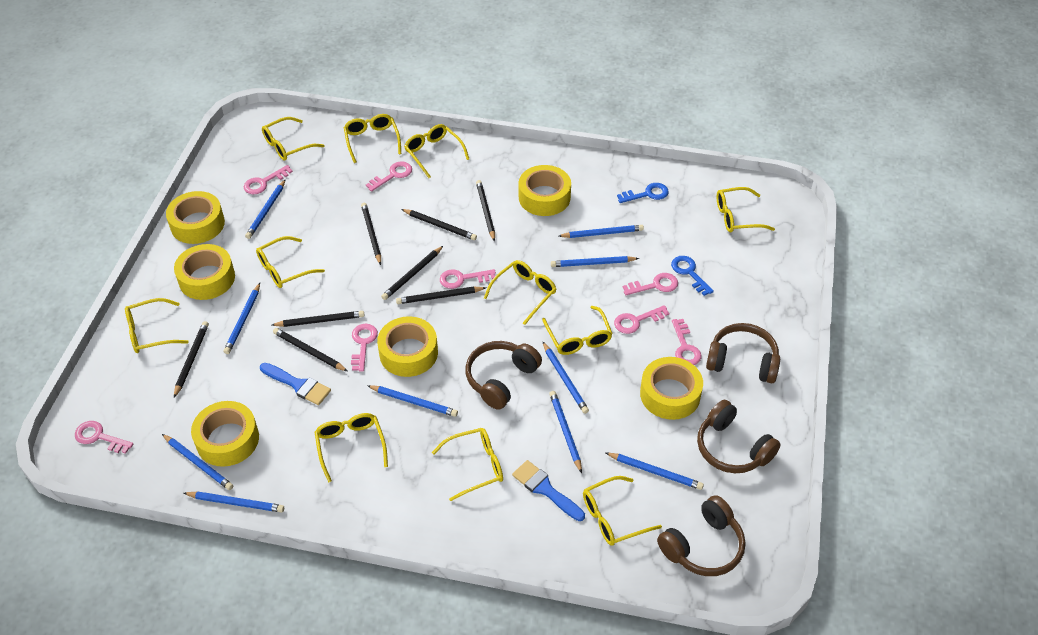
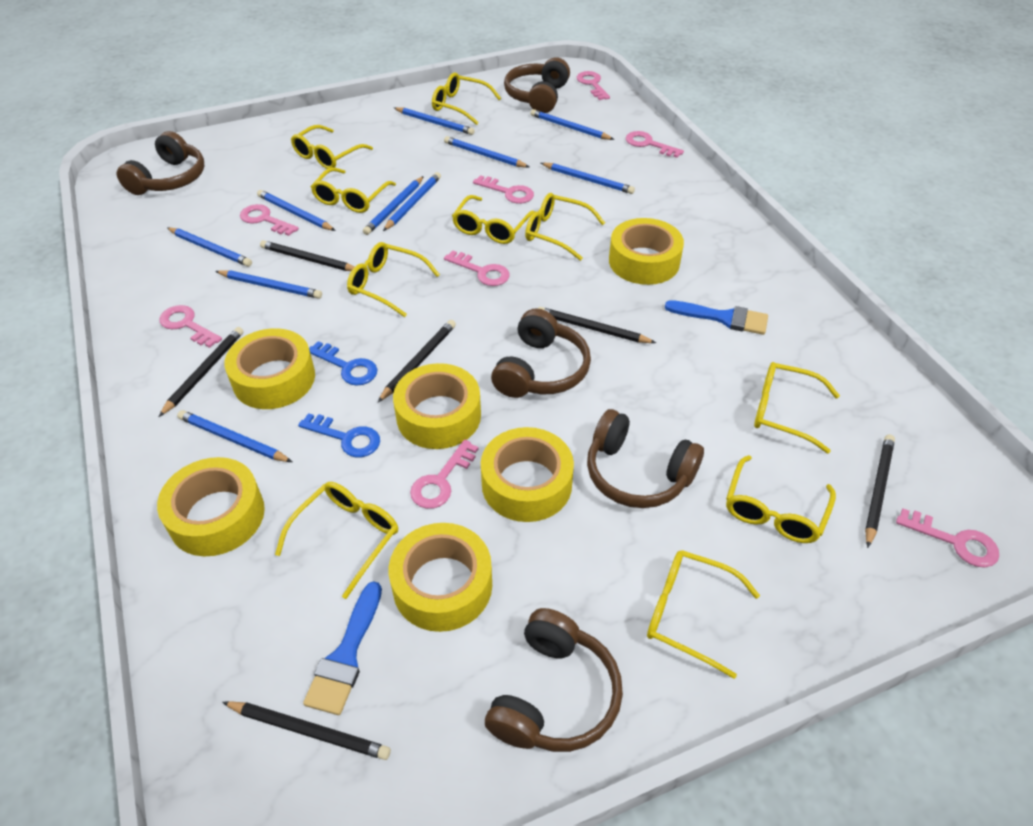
black pencil: [174,321,209,398] [272,311,364,327] [273,328,347,371] [361,203,381,265] [381,246,443,300] [396,286,486,304] [401,209,477,240] [476,180,495,242] = 8 -> [159,327,244,417] [222,701,391,760] [260,240,354,271] [378,320,456,402] [538,307,656,343] [865,434,895,548] = 6
brown headphones: [466,341,542,410] [657,495,745,576] [697,400,781,473] [706,323,780,383] = 4 -> [117,131,204,195] [485,608,623,752] [491,308,591,398] [504,58,570,113] [587,409,704,508] = 5
yellow glasses: [125,298,189,353] [256,236,325,288] [262,117,325,161] [315,413,388,483] [344,114,401,163] [404,124,469,178] [432,428,503,501] [484,260,556,325] [542,306,613,355] [583,476,662,546] [717,187,775,232] = 11 -> [275,482,398,599] [291,125,373,169] [311,167,396,213] [347,242,440,317] [432,73,501,125] [452,195,535,244] [525,193,605,261] [647,550,760,679] [726,455,836,543] [754,362,840,454] = 10

